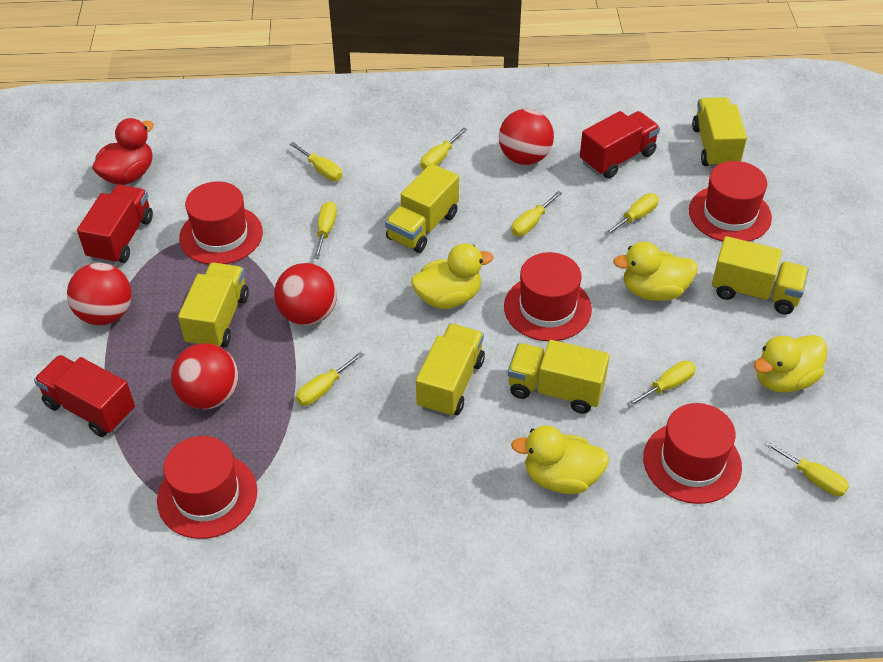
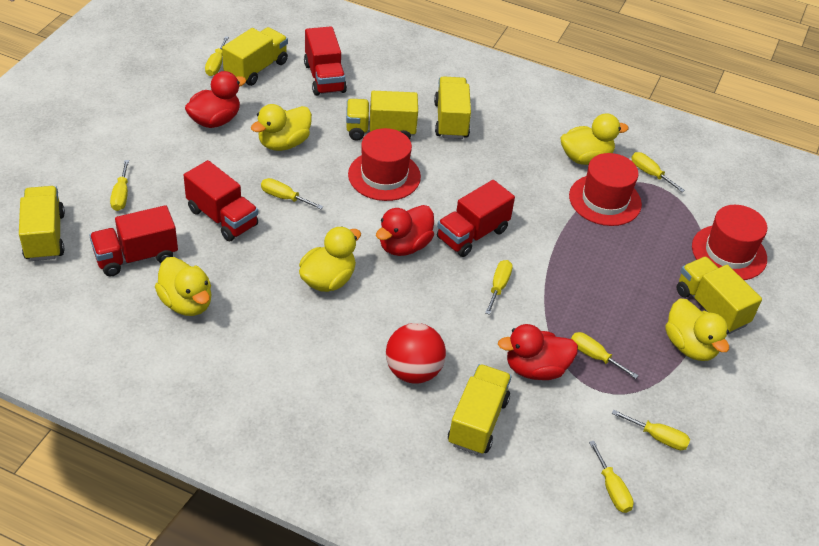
red ball: [67,263,131,325] [171,343,238,409] [274,263,337,326] [499,109,554,165] = 4 -> [386,323,446,384] = 1
red duck: [92,118,154,185] = 1 -> [185,71,246,128] [376,205,434,256] [498,324,578,380] = 3
red hat: [157,436,257,539] [179,181,263,265] [504,252,592,341] [643,403,742,504] [689,161,772,242] = 5 -> [348,128,421,201] [569,153,642,226] [692,205,767,280] = 3
red truck: [34,355,135,437] [77,185,153,265] [580,111,660,179] = 3 -> [89,205,178,276] [183,160,258,241] [304,26,347,96] [437,180,515,257] = 4
yellow duck: [411,243,494,309] [511,426,609,494] [613,242,698,301] [754,335,827,393] = 4 -> [155,257,212,316] [251,104,312,151] [299,226,361,292] [560,113,628,165] [665,298,729,361] = 5

